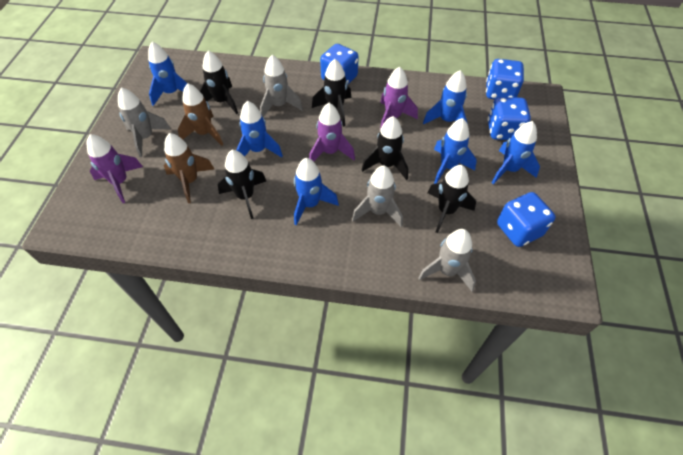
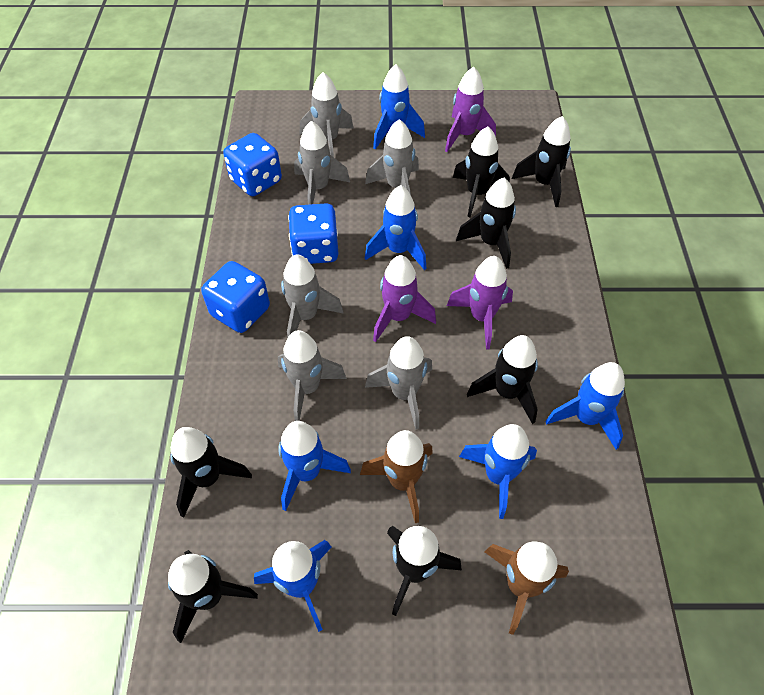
black rocket: [199,51,238,114] [218,150,266,219] [312,59,351,127] [362,116,408,180] [428,165,476,233] = 5 -> [168,550,258,643] [171,427,252,518] [387,526,462,616] [453,127,510,217] [456,178,516,269] [467,335,538,424] [512,116,571,207] = 7
blue dice: [320,44,359,84] [486,59,524,99] [488,97,531,140] [497,192,555,247] = 4 -> [201,261,270,333] [223,133,282,196] [288,203,339,264] = 3
grey rocket: [118,88,171,157] [260,55,303,117] [352,165,403,227] [418,229,476,291] = 4 -> [278,330,347,421] [281,254,344,339] [294,121,350,205] [300,72,353,157] [365,119,419,195] [365,336,432,430] = 6

